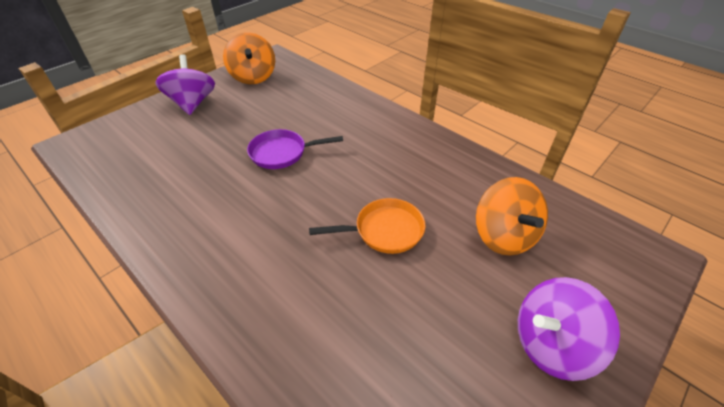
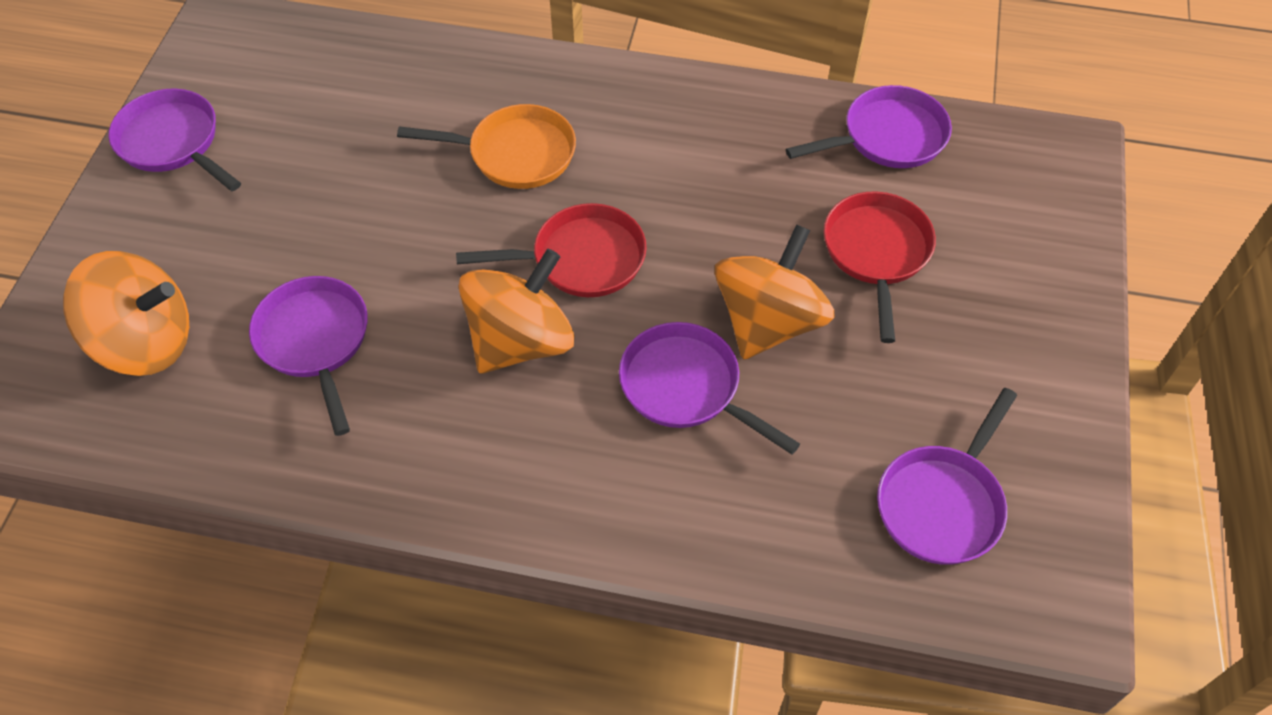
orange spinning top: [223,32,275,84] [476,177,548,256] = 2 -> [63,251,189,376] [458,249,575,373] [714,224,835,360] = 3
purple pan: [247,129,343,169] = 1 -> [108,89,241,191] [249,276,368,436] [619,322,800,454] [786,85,952,168] [877,388,1017,565] = 5
purple spinning top: [155,54,215,115] [518,277,620,381] = 2 -> none = 0
red pan: none = 0 -> [456,203,647,297] [823,192,936,343] = 2

